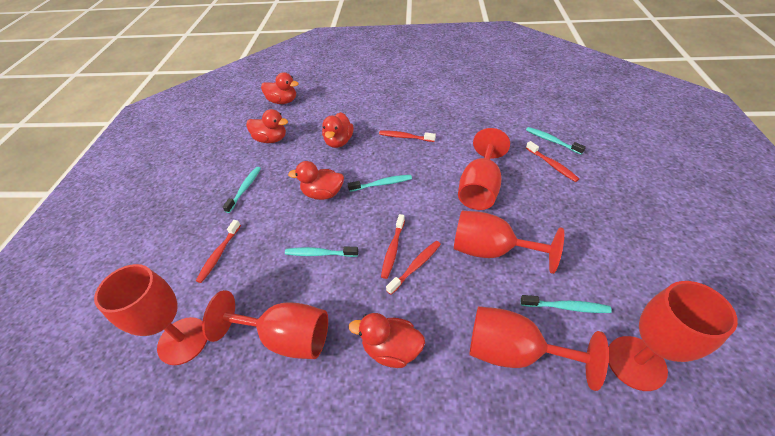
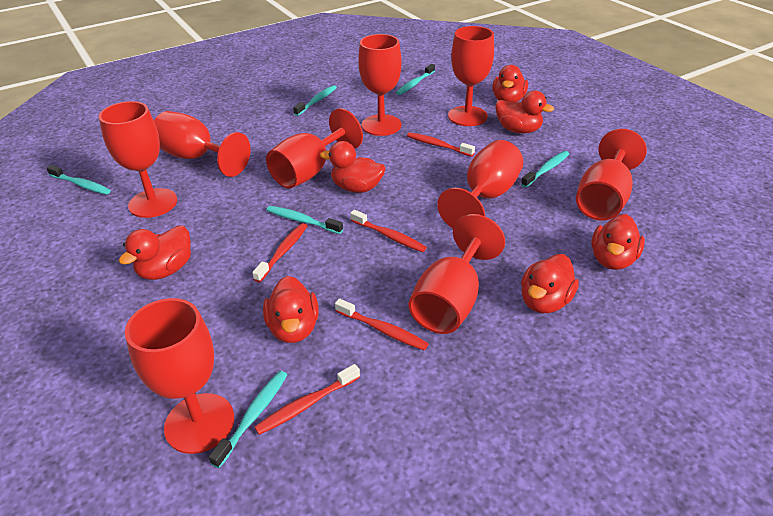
red duck: [246,109,288,143] [261,72,299,104] [288,161,344,200] [322,112,353,148] [349,313,425,368] = 5 -> [119,225,191,280] [263,276,319,343] [320,141,385,193] [492,65,528,102] [495,91,554,134] [521,254,579,313] [591,214,645,270] = 7
red goblet: [94,264,207,365] [202,290,328,359] [454,211,564,274] [458,128,510,210] [469,306,609,391] [608,281,738,391] = 6 -> [99,101,177,218] [125,298,234,454] [154,111,251,177] [266,108,363,189] [358,34,401,136] [409,214,505,334] [437,140,523,228] [448,26,494,126] [576,129,647,221] = 9
turquoise toothbrush: [223,167,261,213] [285,247,358,257] [348,175,412,192] [521,295,612,313] [526,127,586,155] = 5 -> [47,165,111,195] [209,371,287,468] [267,206,343,234] [293,85,337,116] [396,64,435,95] [521,151,569,188] = 6

